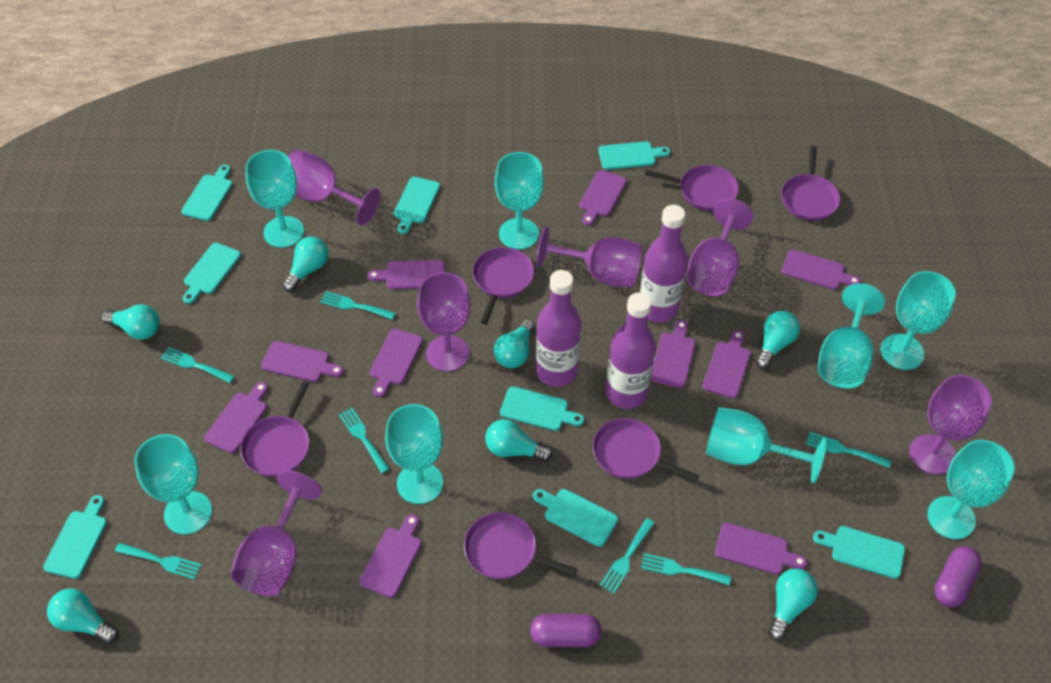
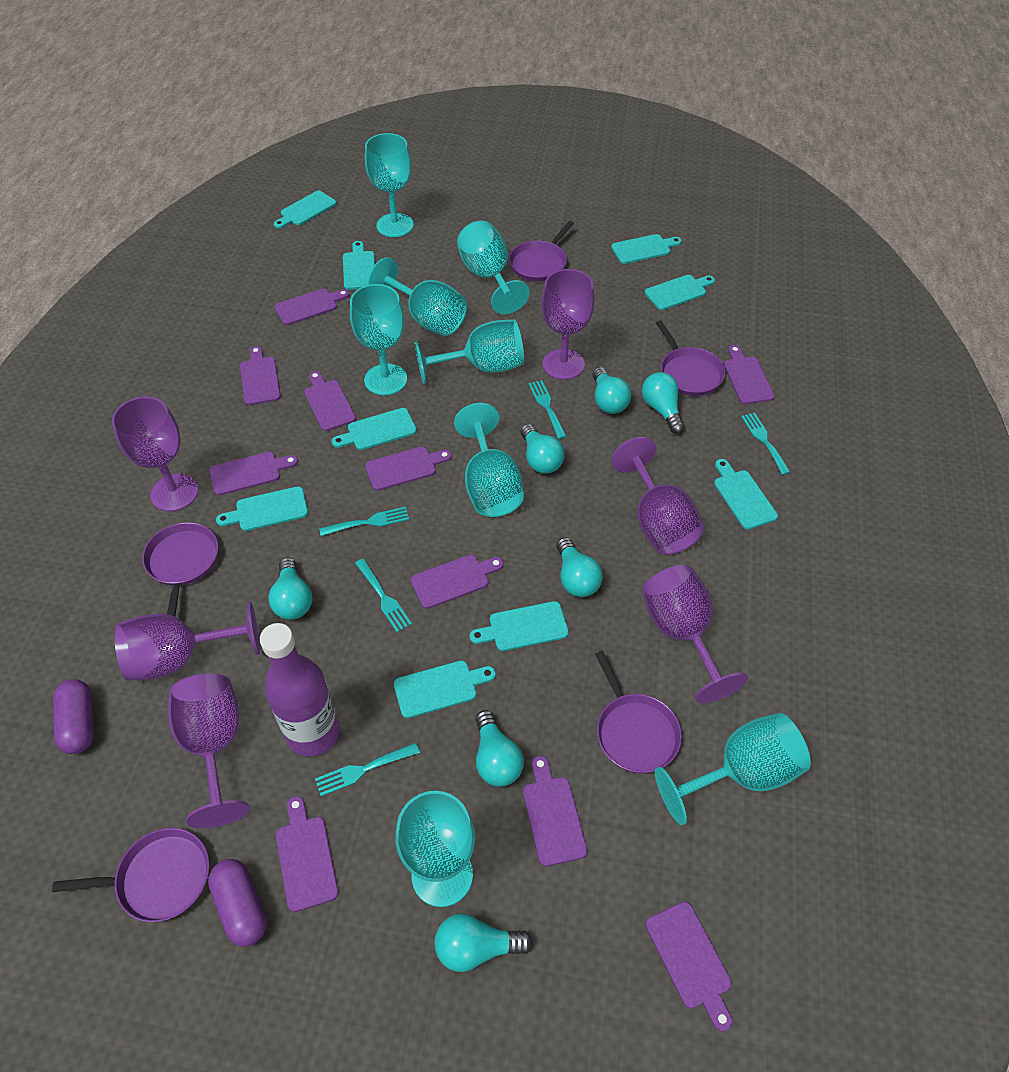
purple bottle: [536,270,581,387] [606,292,656,409] [640,205,688,323] = 3 -> [260,623,340,756] = 1
purple pan: [240,381,309,477] [464,512,577,579] [473,247,534,324] [593,418,699,481] [645,165,739,211] [781,146,841,221] = 6 -> [52,828,209,922] [142,522,218,616] [509,221,574,281] [595,651,682,773] [656,321,725,396] = 5
turquoise cutting board: [43,495,107,579] [181,165,233,221] [183,243,241,304] [394,177,440,234] [500,386,584,431] [533,489,618,547] [598,141,670,170] [813,526,905,579] = 8 -> [216,486,308,531] [274,191,336,229] [332,408,417,450] [343,241,375,290] [394,661,496,718] [470,601,569,651] [611,234,682,264] [645,275,715,310] [714,459,778,529] = 9
turquoise fork: [115,543,202,579] [160,347,235,383] [320,291,396,320] [339,408,390,473] [600,518,654,594] [641,553,731,585] [806,432,891,468] = 7 -> [315,743,420,796] [319,507,409,536] [355,559,412,632] [529,380,567,439] [741,413,790,475] = 5

